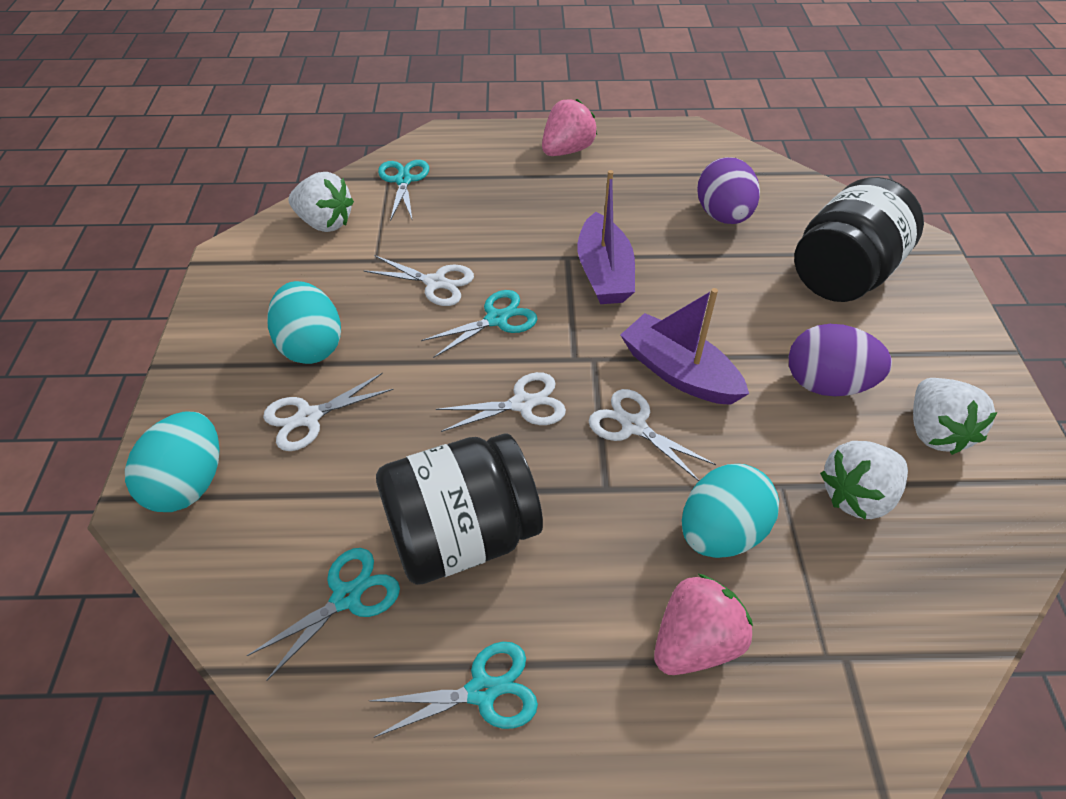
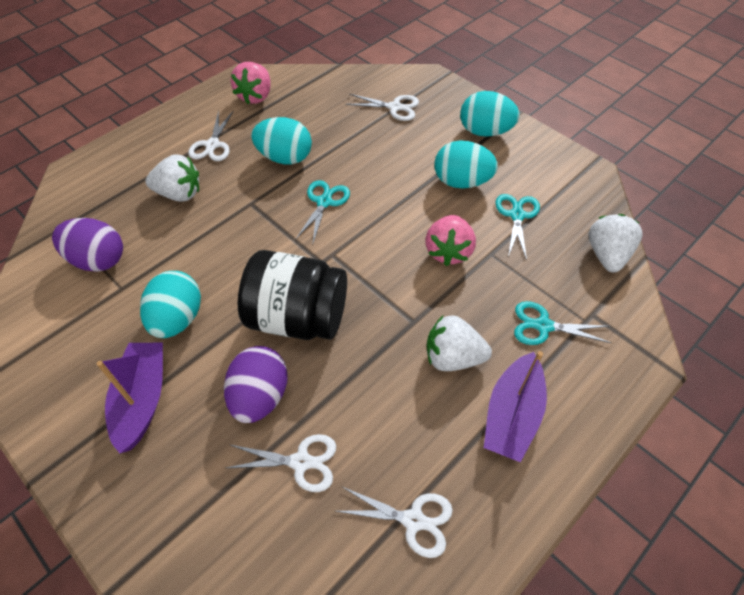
black jar: [376,433,543,585] [794,177,924,302] = 2 -> [238,250,347,340] = 1
turquoise egg: [125,411,220,512] [267,281,341,364] [682,464,779,558] = 3 -> [140,271,201,338] [251,117,312,164] [435,140,498,188] [460,91,520,137] = 4
turquoise scissors: [247,548,400,681] [369,642,538,738] [378,160,429,221] [421,290,538,358] = 4 -> [295,180,350,243] [495,194,540,260] [514,301,611,345] = 3

